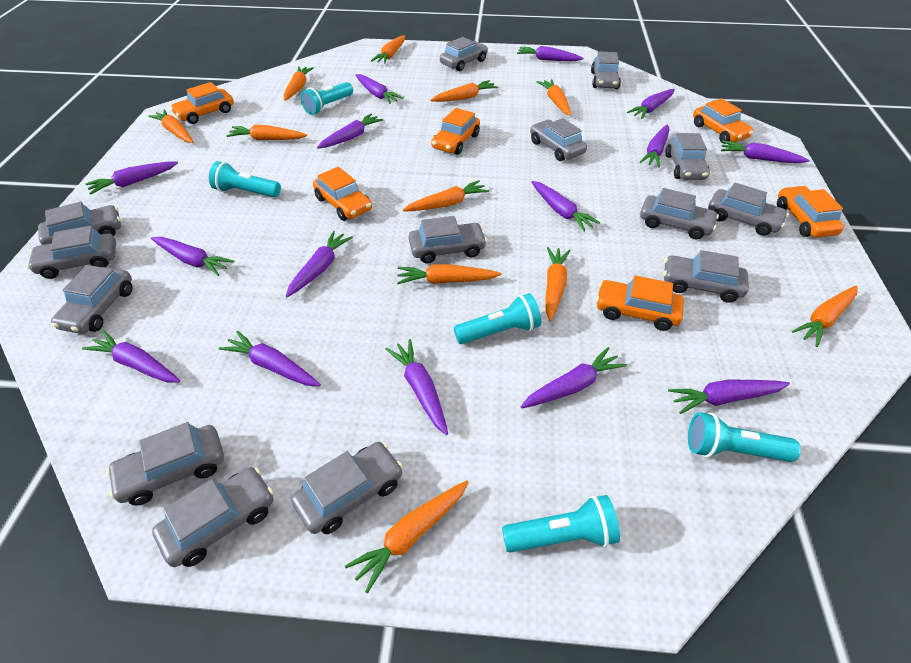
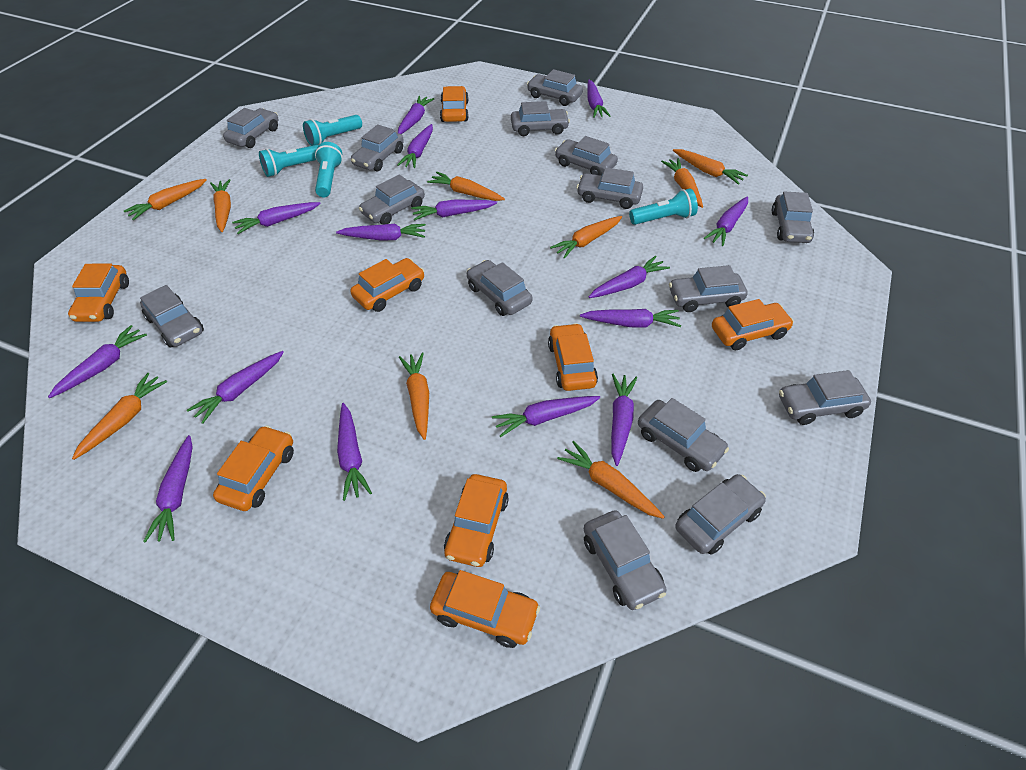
grey car: [27,226,116,279] [38,201,121,245] [51,265,133,334] [106,422,224,506] [152,467,274,567] [291,442,403,534] [409,216,487,264] [440,37,488,71] [530,118,587,161] [591,51,621,89] [640,188,719,239] [664,250,749,303] [665,133,710,180] [708,183,789,236] = 14 -> [140,285,204,347] [223,108,278,148] [351,124,404,171] [359,174,425,225] [467,260,533,316] [511,101,570,136] [527,69,583,106] [555,136,618,176] [576,167,643,209] [584,510,667,610] [638,398,729,472] [669,265,748,312] [675,474,766,555] [772,191,814,243] [779,370,871,425] = 15
orange car: [170,82,234,124] [313,167,372,221] [431,108,480,155] [596,276,684,331] [693,98,754,144] [777,186,844,238] = 6 -> [68,264,129,322] [213,425,294,511] [350,258,424,312] [430,570,540,648] [440,86,469,122] [444,474,509,567] [548,323,598,391] [712,299,794,350] = 8
orange carrot: [148,109,193,143] [226,125,307,140] [284,66,314,101] [345,481,469,594] [371,35,405,63] [397,264,501,284] [403,180,489,211] [430,80,498,102] [537,79,571,116] [546,247,571,321] [792,285,858,347] = 11 -> [72,373,167,460] [124,179,207,221] [210,179,231,232] [399,352,429,440] [427,172,505,201] [550,216,622,259] [557,441,665,519] [661,158,703,208] [673,149,748,185] = 9
turquoise flashlight: [209,161,281,198] [300,82,353,115] [454,293,541,344] [502,495,620,553] [688,412,801,462] = 5 -> [259,145,319,177] [303,115,362,146] [315,142,343,197] [629,189,698,225] = 4

